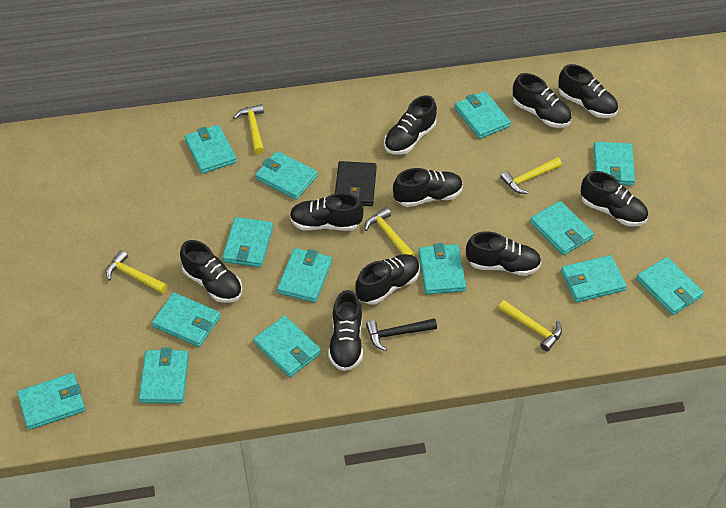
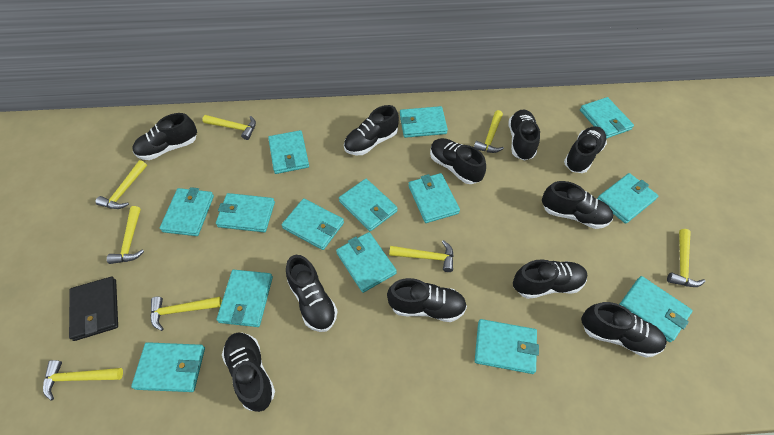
black hammer: [366,318,437,351] = 1 -> none = 0
black shoe: [180,240,242,303] [289,193,364,231] [328,290,363,371] [355,254,420,304] [384,95,437,155] [393,168,463,207] [466,231,541,276] [513,73,572,128] [558,64,618,118] [581,171,648,227] = 10 -> [133,113,197,160] [222,333,275,412] [286,255,338,332] [344,105,399,155] [387,278,467,322] [430,138,486,184] [508,109,540,161] [513,259,588,299] [542,181,613,229] [564,126,607,173] [581,302,667,358] = 11
yellow hammer: [106,250,168,294] [233,104,264,154] [364,207,415,256] [498,300,562,351] [500,157,562,194] = 5 -> [43,360,123,401] [95,160,147,209] [107,206,144,264] [150,297,222,331] [202,115,256,140] [389,240,454,272] [474,110,504,153] [667,229,706,287] = 8

